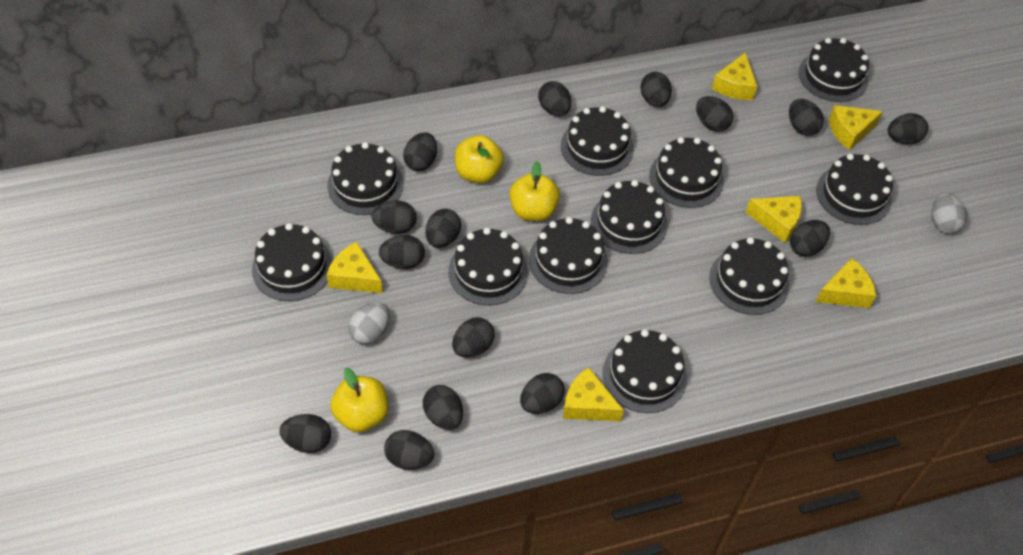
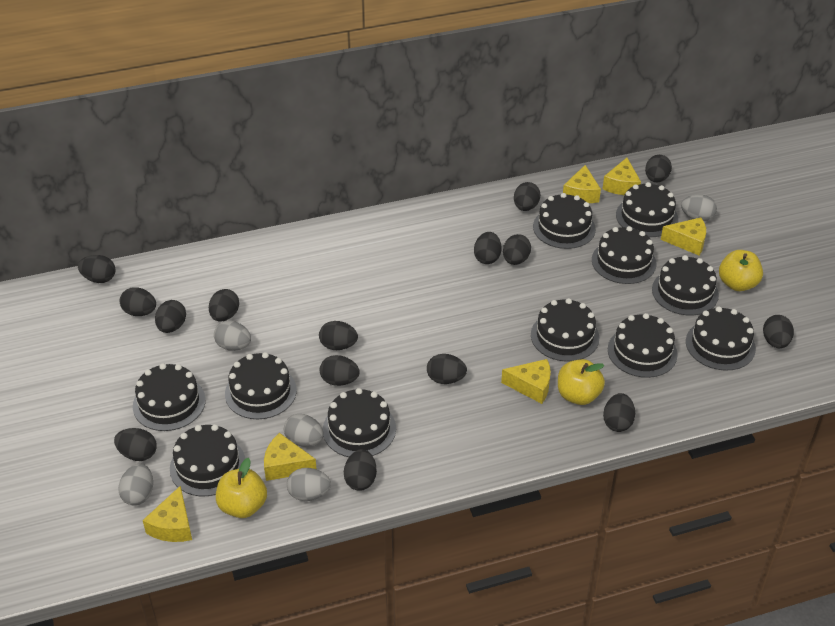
grey egg: [348,302,390,344] [931,193,967,234] = 2 -> [118,464,153,506] [214,321,251,351] [284,414,323,447] [287,468,331,501] [681,194,717,221] = 5

